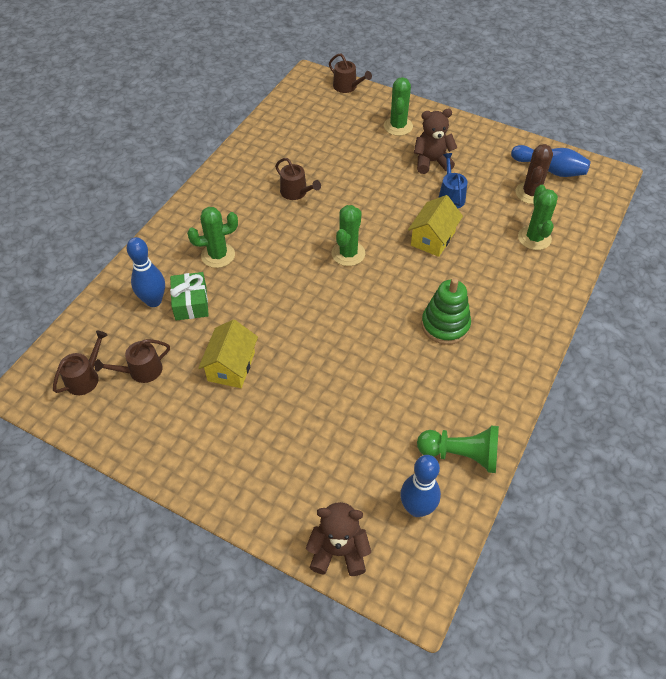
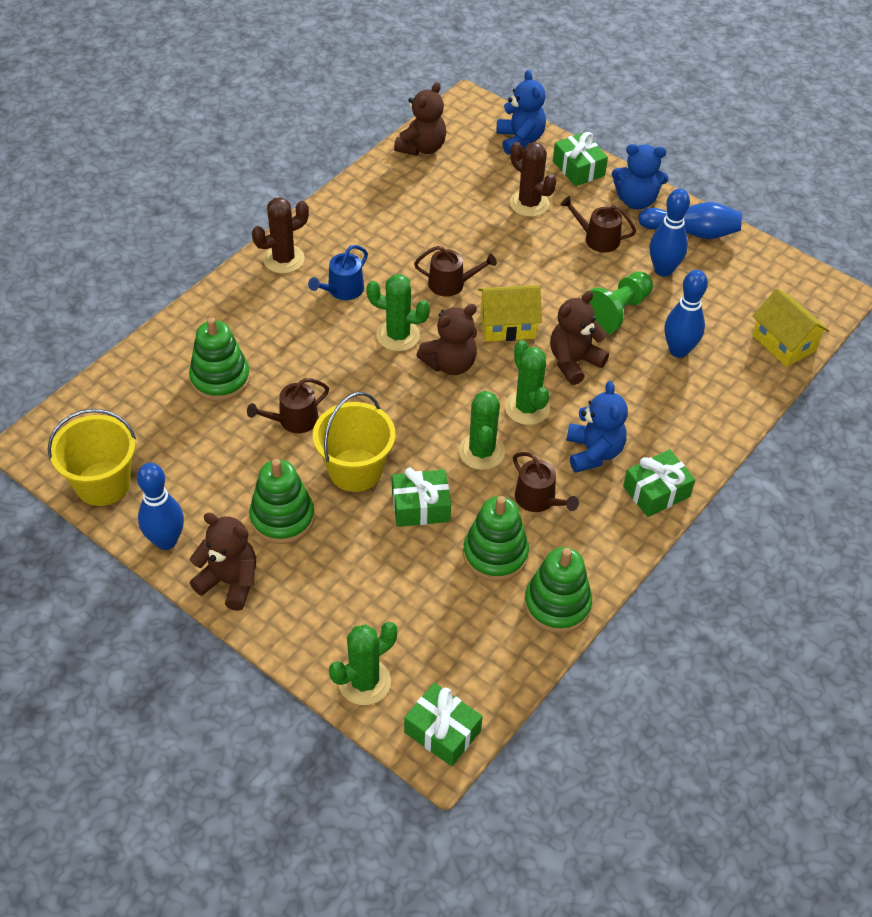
blue bowling pin: [127,237,165,307] [400,455,441,517] [511,145,591,177] = 3 -> [137,463,184,550] [638,202,742,239] [650,189,690,277] [664,270,708,358] = 4
blue teddy bear: none = 0 -> [497,70,546,154] [566,381,628,473] [612,144,669,210] = 3
brown cactus: [515,144,553,204] = 1 -> [252,197,309,274] [510,142,557,217] = 2
brown teddy bear: [306,502,371,576] [414,109,457,174] = 2 -> [190,513,256,611] [394,82,446,156] [416,304,477,375] [550,291,609,385] = 4
green gift: [170,272,209,321] = 1 -> [392,468,451,527] [404,683,483,766] [553,132,608,186] [623,449,695,517] = 4
green stacking toy: [421,278,471,345] = 1 -> [189,317,250,401] [249,459,315,544] [463,496,529,581] [524,547,592,633] = 4
yellow bucket: none = 0 -> [48,409,136,506] [313,392,395,492] = 2

